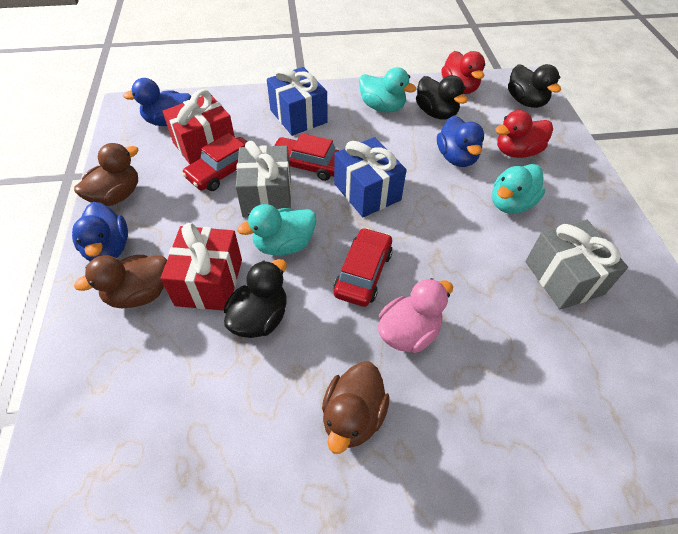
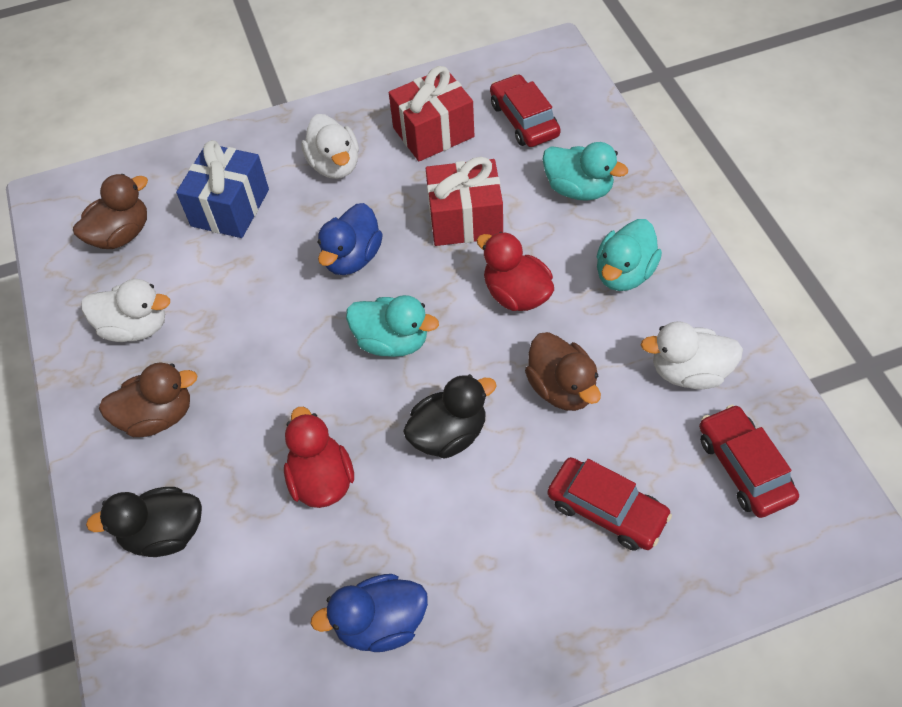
black duck: [224,259,287,338] [416,75,468,120] [508,64,561,108] = 3 -> [86,487,202,557] [403,374,497,458] = 2
blue duck: [72,202,128,261] [123,78,191,126] [437,116,484,167] = 3 -> [311,574,428,652] [317,203,383,275] = 2
blue gift: [267,66,328,136] [334,137,407,217] = 2 -> [176,140,269,238] = 1
grey gift: [236,141,291,218] [525,219,628,309] = 2 -> none = 0
pink duck: [378,278,453,353] = 1 -> none = 0
white duck: none = 0 -> [81,279,170,342] [301,114,359,179] [641,321,743,389] = 3

